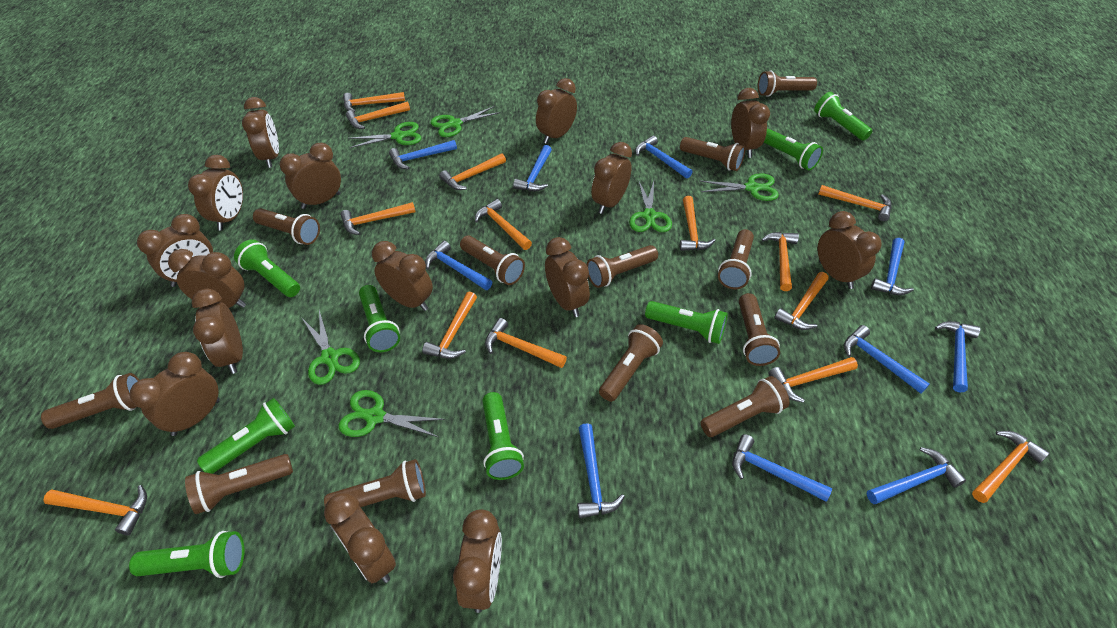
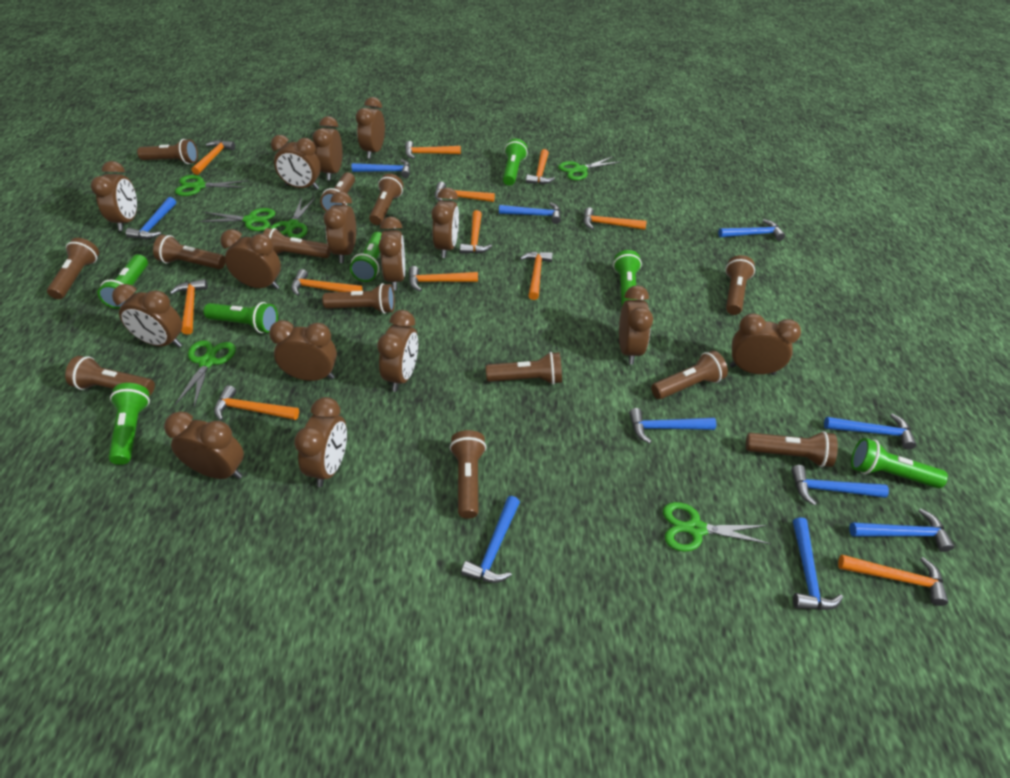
brown flashlight: [41,373,139,429] [185,454,293,514] [253,208,320,245] [324,459,426,507] [460,235,525,285] [586,245,658,288] [599,324,663,402] [680,137,746,171] [701,376,790,437] [718,229,754,289] [739,293,780,366] [758,71,817,97] = 12 -> [47,238,99,299] [65,356,155,396] [137,139,198,164] [153,235,225,269] [263,228,330,258] [320,172,355,211] [322,283,395,314] [369,174,404,225] [450,430,486,518] [486,352,562,385] [651,350,728,399] [725,255,755,315] [746,431,838,467] = 13
green flashlight: [129,531,245,578] [197,398,295,474] [234,239,300,297] [359,285,400,352] [482,392,524,480] [645,301,728,344] [764,129,823,170] [814,92,872,141] = 8 -> [98,254,148,309] [108,383,150,465] [203,302,278,333] [350,232,382,282] [503,139,528,186] [613,250,642,306] [851,438,948,488] = 7
orange hammer: [43,485,147,535] [340,202,415,235] [343,92,405,113] [346,102,410,129] [422,291,477,359] [440,154,506,190] [475,199,532,250] [485,318,567,368] [680,196,715,251] [761,232,799,291] [768,357,858,403] [774,272,829,330] [818,185,891,221] [972,431,1049,503] = 14 -> [170,279,208,335] [191,140,235,175] [214,385,299,421] [291,269,362,296] [405,141,461,159] [409,266,478,292] [435,182,495,202] [460,210,492,254] [520,251,553,300] [526,149,555,184] [584,207,647,230] [838,555,948,606] = 12

